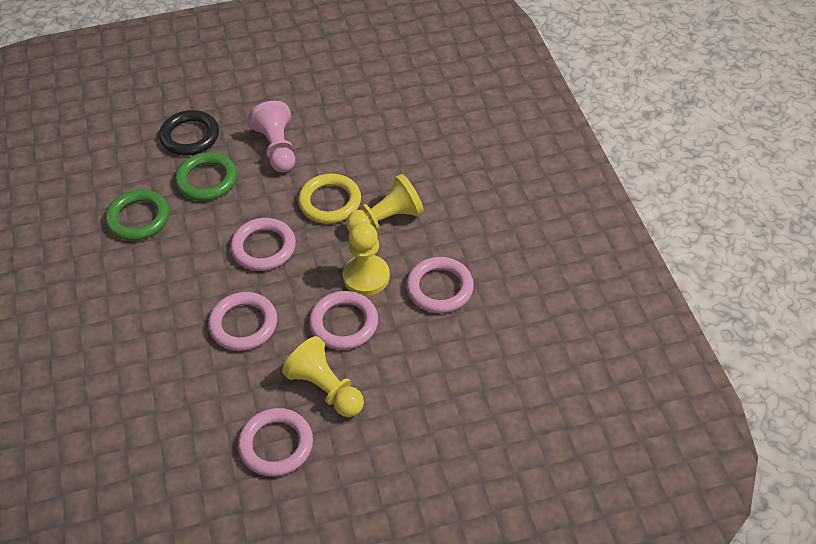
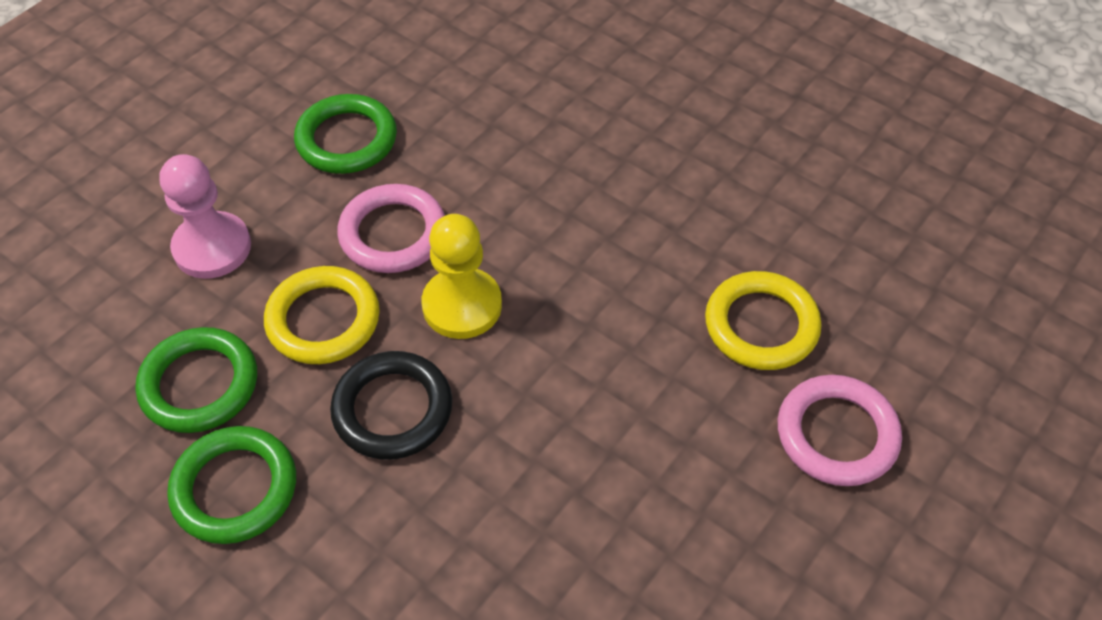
green ring: [105,190,169,241] [175,152,237,201] = 2 -> [135,327,257,433] [167,426,296,544] [294,94,397,174] = 3
pink ring: [208,292,277,351] [230,218,296,271] [238,408,313,477] [309,291,378,350] [406,257,474,313] = 5 -> [337,184,445,273] [778,375,902,486] = 2
yellow pawn: [282,336,364,417] [343,222,390,296] [346,174,424,232] = 3 -> [422,214,502,339] = 1
yellow ring: [298,174,361,224] = 1 -> [264,266,380,364] [705,271,822,370] = 2

